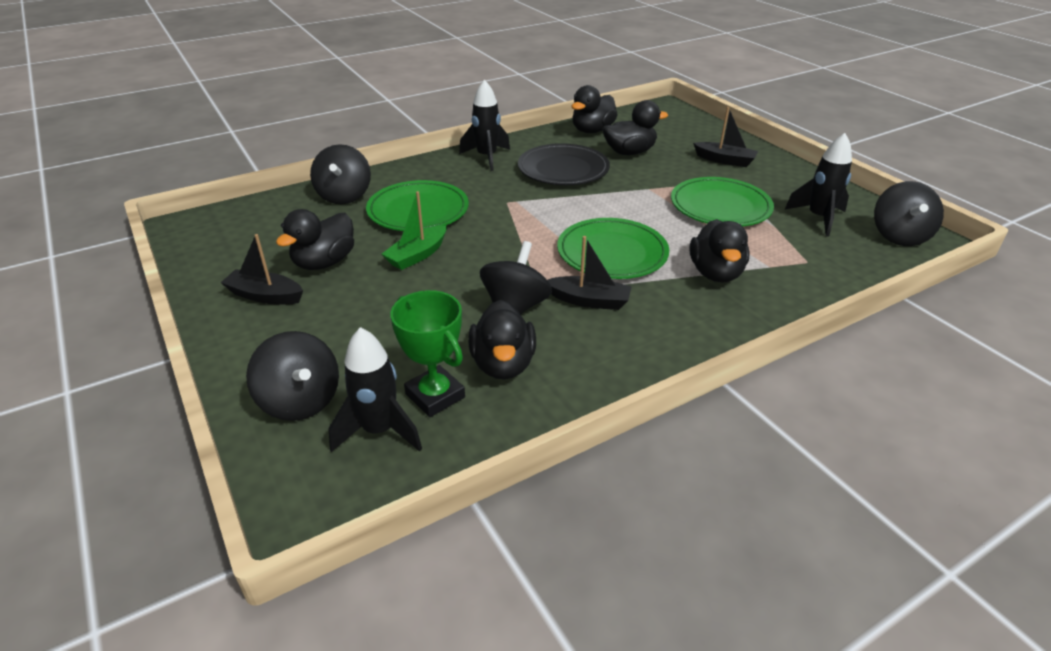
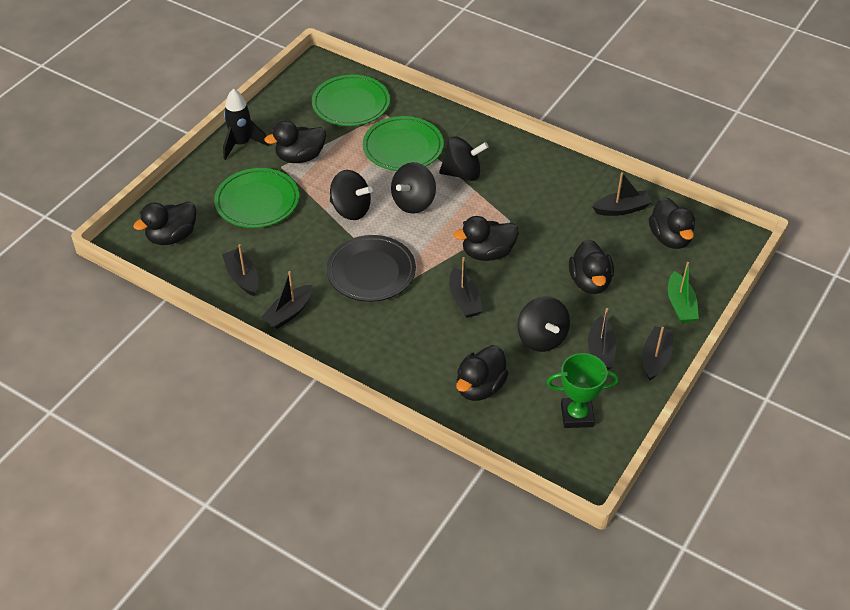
black boat: [221,234,303,305] [547,236,632,310] [693,107,758,167] = 3 -> [222,244,259,296] [261,271,313,329] [449,257,483,318] [588,308,616,370] [592,172,652,216] [642,326,673,381] = 6
black duck: [276,209,354,270] [468,300,536,379] [572,85,618,133] [603,100,668,155] [690,219,750,282] = 5 -> [133,201,196,245] [264,121,326,163] [454,216,519,261] [456,345,509,401] [569,240,614,294] [649,197,695,249] = 6
black rocket: [329,327,422,452] [459,80,510,171] [784,133,852,237] = 3 -> [223,89,269,160] = 1

